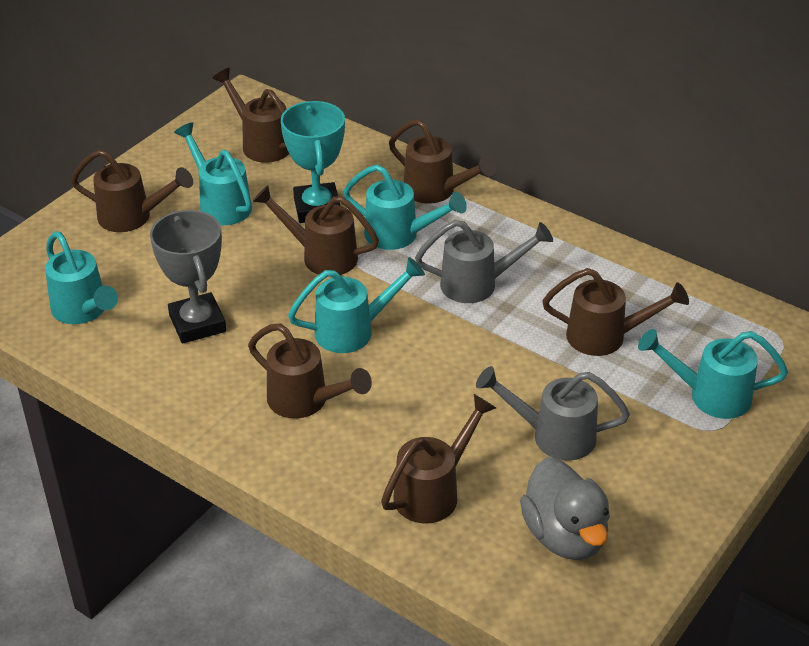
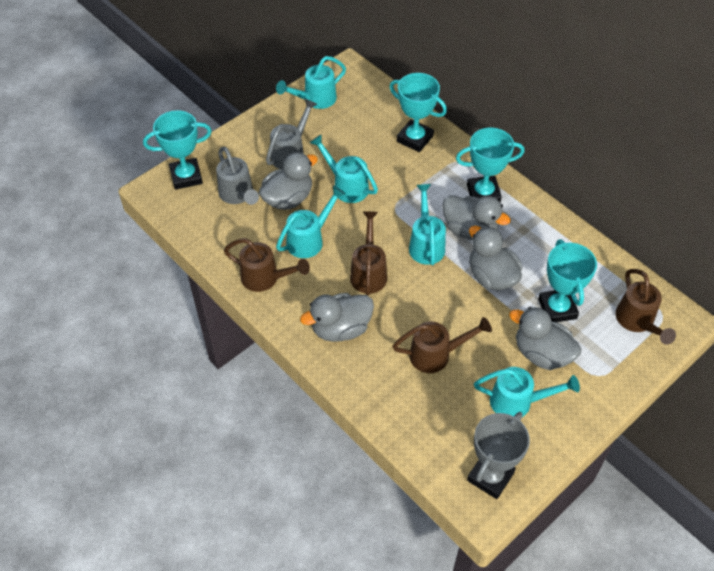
brown watering can: [71,149,193,232] [212,68,289,163] [248,324,372,419] [253,185,379,275] [381,394,496,524] [389,119,496,204] [542,268,689,356] = 7 -> [224,238,310,292] [350,211,387,295] [393,317,492,373] [615,269,676,345] = 4
grey duck: [520,457,610,560] = 1 -> [259,152,318,210] [300,293,374,342] [442,195,511,240] [469,226,522,290] [509,307,581,370] = 5
turquoise trophy: [281,101,345,223] = 1 -> [143,110,212,190] [389,73,447,152] [456,128,525,203] [538,239,597,322] = 4

